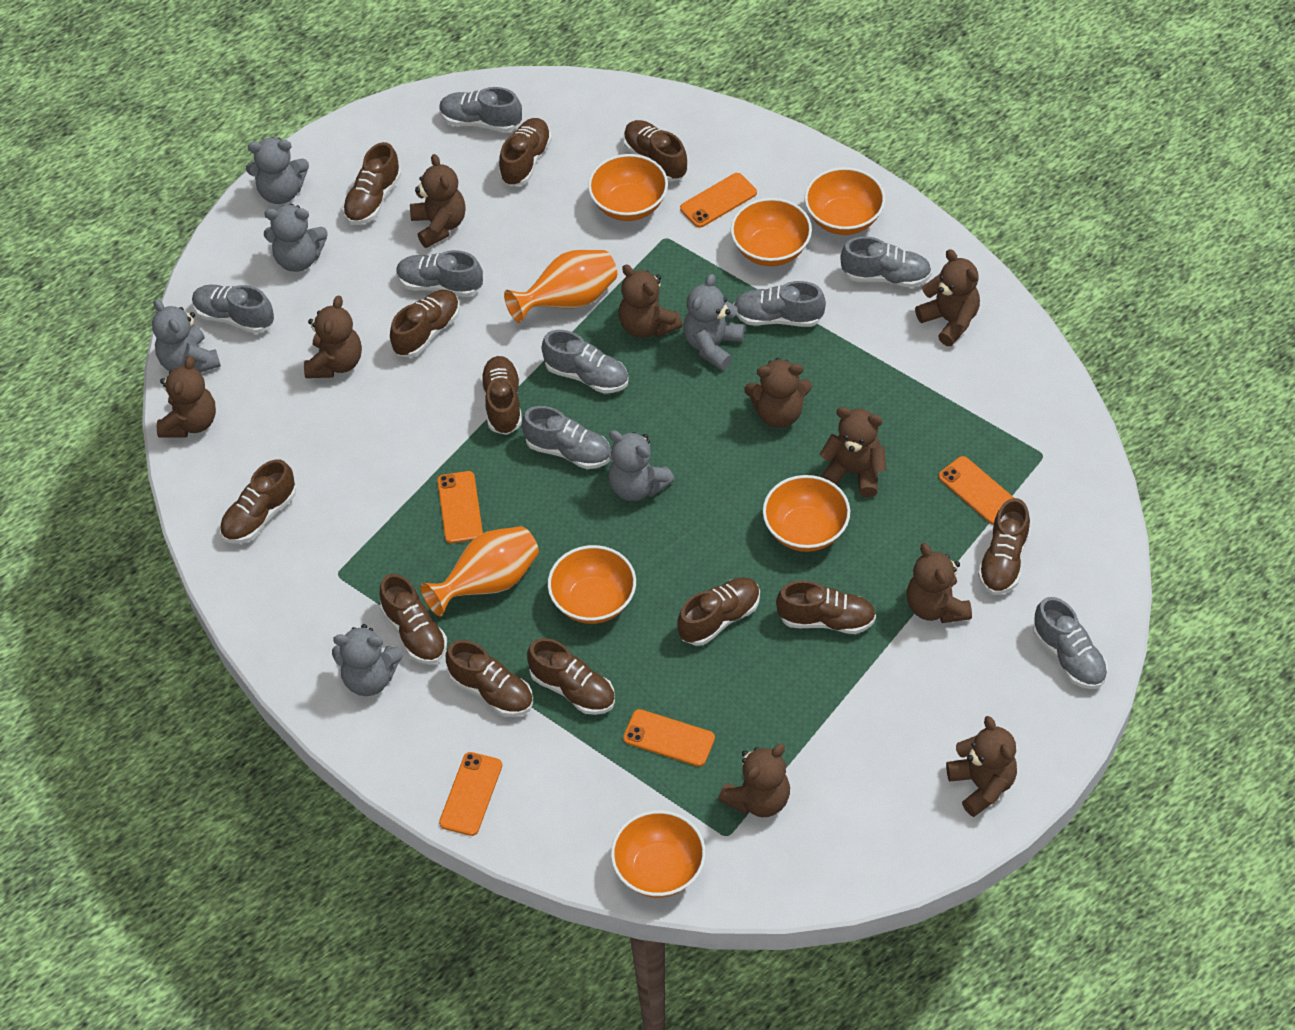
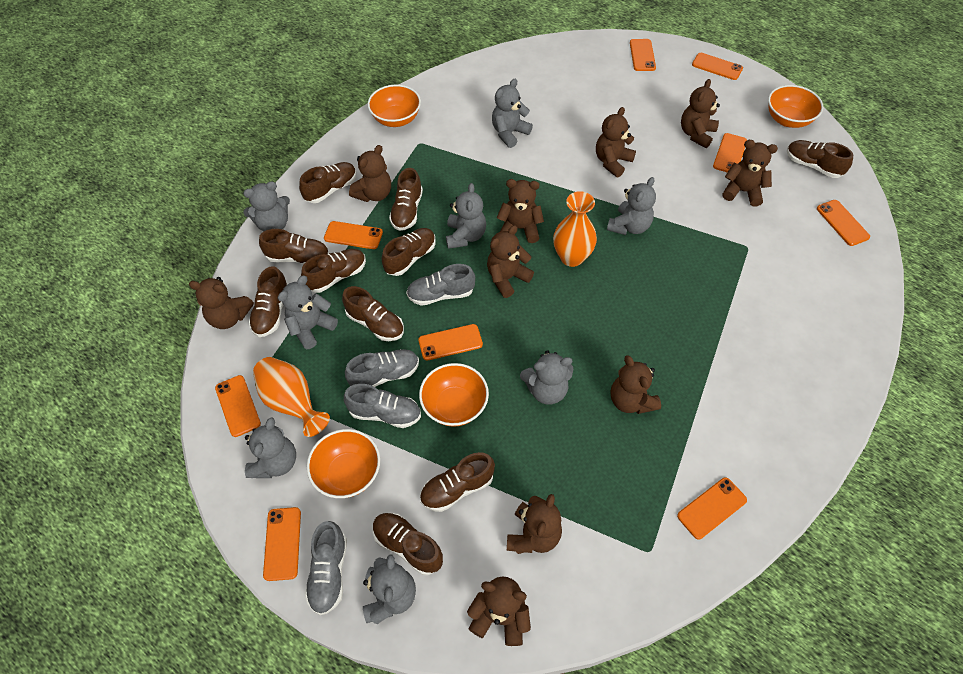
brown shoe: [220,460,296,543] [343,142,401,225] [379,574,447,664] [390,290,460,357] [446,640,533,717] [480,356,522,435] [499,118,552,186] [527,638,615,715] [623,120,688,182] [677,577,760,646] [776,580,876,634] [978,498,1030,595] = 12 -> [249,266,288,337] [259,229,329,264] [299,162,357,203] [301,249,366,293] [342,286,404,341] [373,513,443,575] [382,228,436,276] [389,168,423,231] [420,452,495,512] [787,140,853,178] = 10
grey shoe: [192,285,274,334] [396,250,483,297] [439,87,522,132] [522,406,611,469] [542,330,629,393] [733,281,826,327] [840,237,932,287] [1033,597,1108,689] = 8 -> [305,521,347,615] [344,384,421,428] [345,349,419,387] [406,264,475,306] = 4
grey teddy bear: [152,299,221,373] [246,137,309,204] [264,204,328,272] [332,624,403,696] [608,430,675,501] [684,274,745,370] = 6 -> [243,181,290,231] [245,417,296,478] [278,275,338,349] [363,554,416,624] [446,183,486,249] [492,79,533,148] [520,350,573,405] [607,177,656,235] = 8
orange bowl: [548,545,636,624] [588,154,668,221] [611,810,706,898] [731,198,812,266] [763,475,850,552] [805,167,885,235] = 6 -> [307,429,380,498] [368,85,421,127] [419,363,489,427] [768,85,823,128] = 4
orange phone: [437,471,483,543] [439,752,502,836] [623,709,715,767] [680,173,757,228] [939,456,1014,525] = 5 -> [215,375,261,437] [263,507,301,581] [324,221,383,249] [418,324,483,361] [630,39,656,71] [677,477,747,539] [692,53,743,80] [713,133,747,172] [817,200,870,246] = 9

